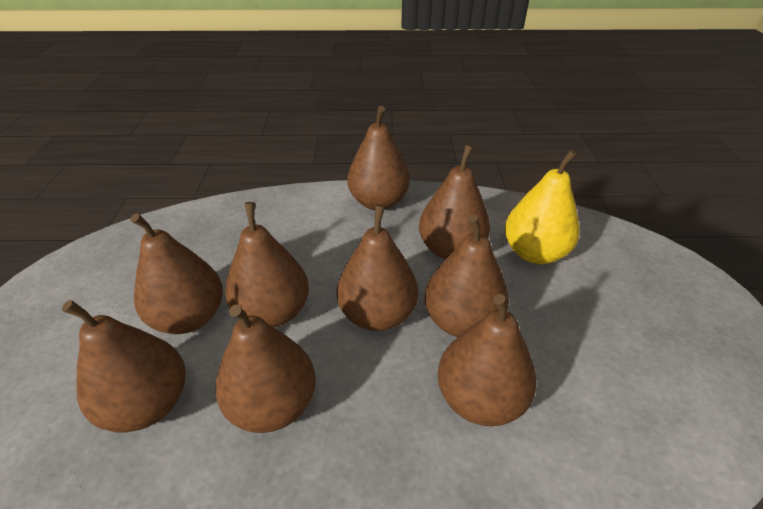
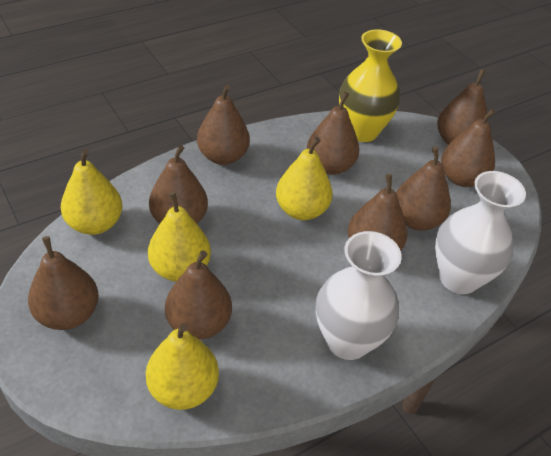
white vase: none = 0 -> [316,231,402,360] [435,171,526,294] = 2
yellow pear: [505,149,580,264] = 1 -> [61,149,122,235] [146,323,219,410] [148,192,211,282] [276,137,333,220] = 4
yellow vase: none = 0 -> [339,29,402,142] = 1

